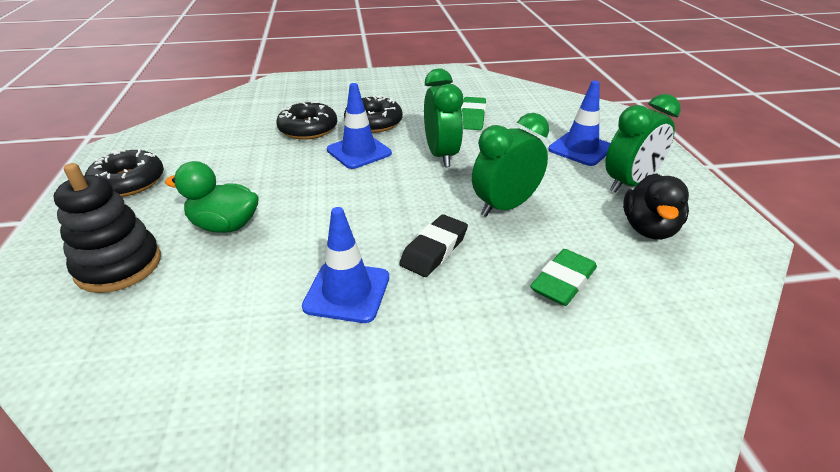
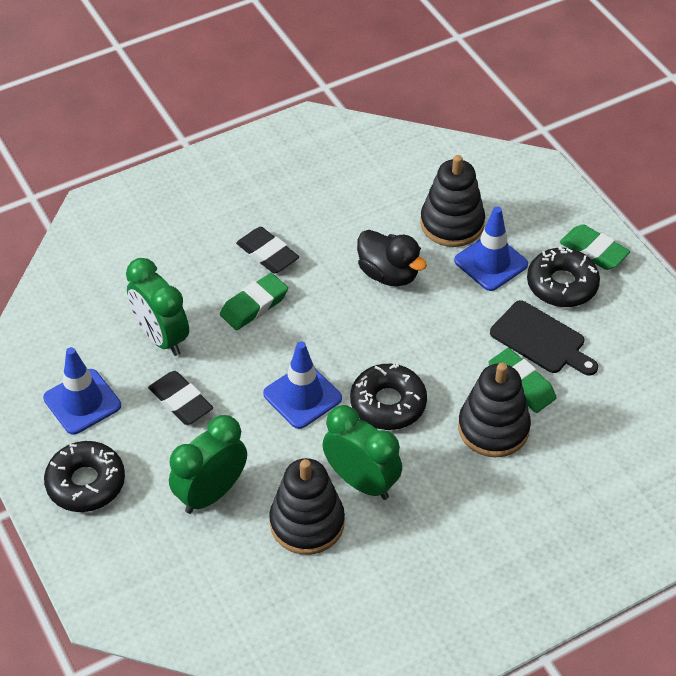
black cutting board: none = 0 -> [490,300,598,376] = 1
black eraser: [399,215,468,277] = 1 -> [148,371,213,425] [236,227,299,274] = 2
black stacking toy: [54,163,161,293] = 1 -> [269,458,345,555] [420,155,485,247] [458,363,531,458] = 3
green duck: [165,161,259,233] = 1 -> none = 0
green eraser: [461,97,486,130] [530,249,597,306] = 2 -> [220,273,288,330] [488,348,556,413] [560,224,630,270] = 3

